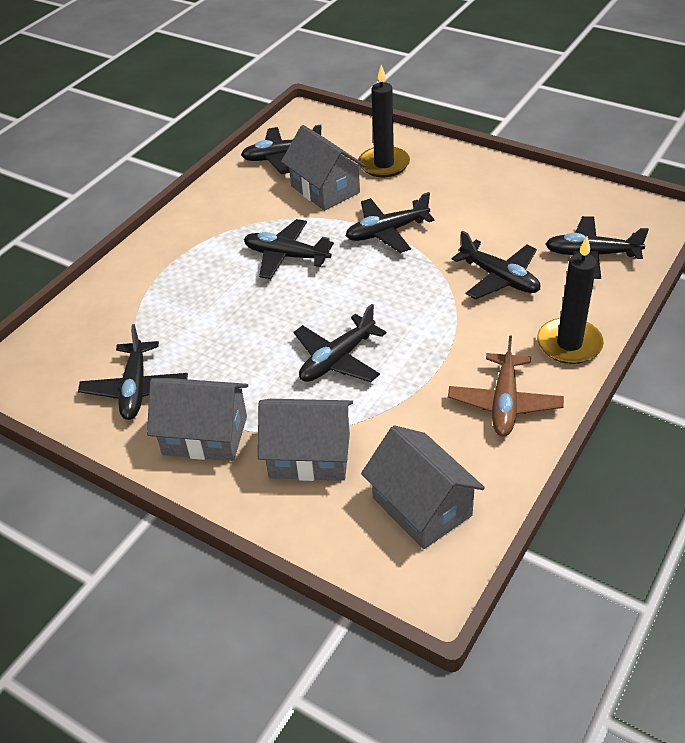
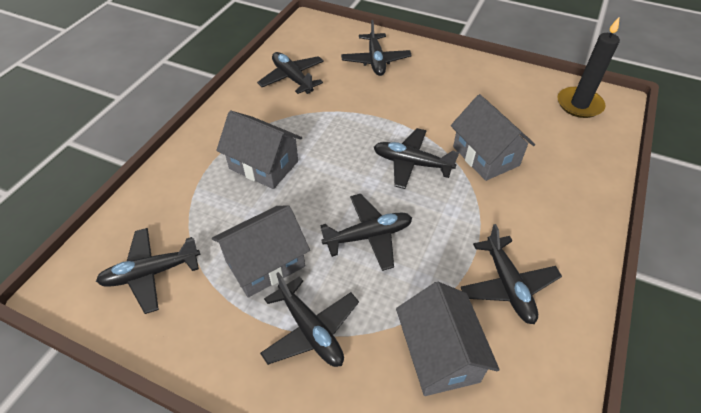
black candle: [358,65,410,177] [537,236,604,364] = 2 -> [557,17,620,118] = 1
brown plane: [448,335,564,436] = 1 -> none = 0

